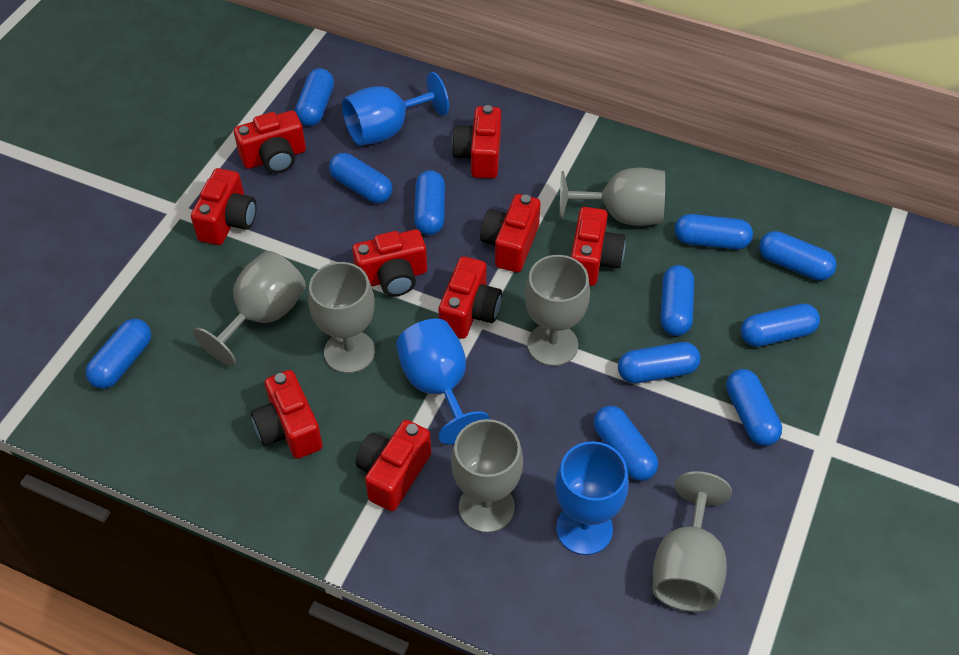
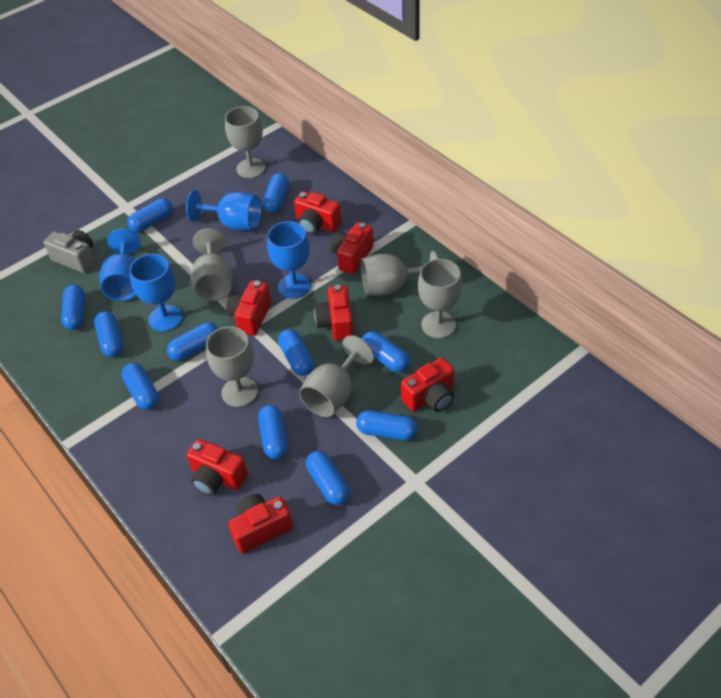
blue goblet: [342,72,449,146] [396,318,490,444] [555,441,629,555] = 3 -> [100,229,140,301] [129,254,183,332] [186,190,262,231] [267,221,311,299] = 4
grey camera: none = 0 -> [44,230,95,273] = 1
red camera: [191,168,256,245] [234,110,306,173] [251,370,323,459] [352,229,427,297] [356,420,431,511] [439,256,502,339] [452,105,501,179] [480,194,540,272] [571,207,626,286] = 9 -> [187,439,248,495] [226,280,271,336] [228,494,293,554] [294,191,342,234] [314,285,354,341] [330,222,374,274] [401,358,454,412] = 7

